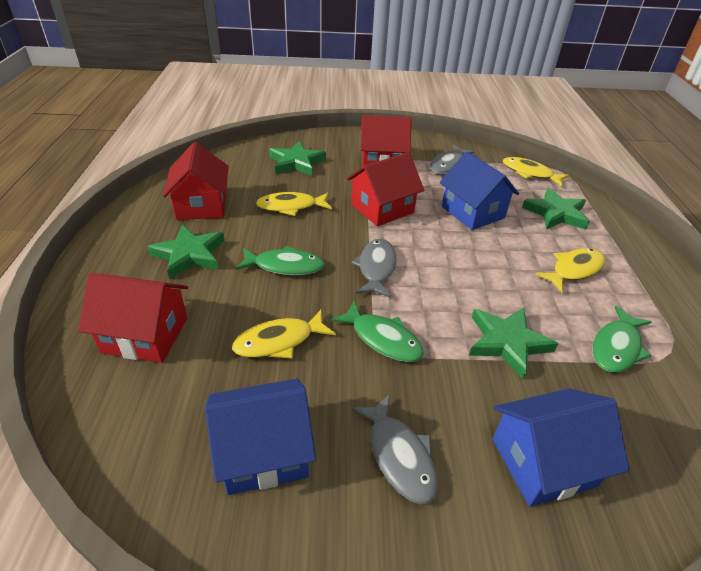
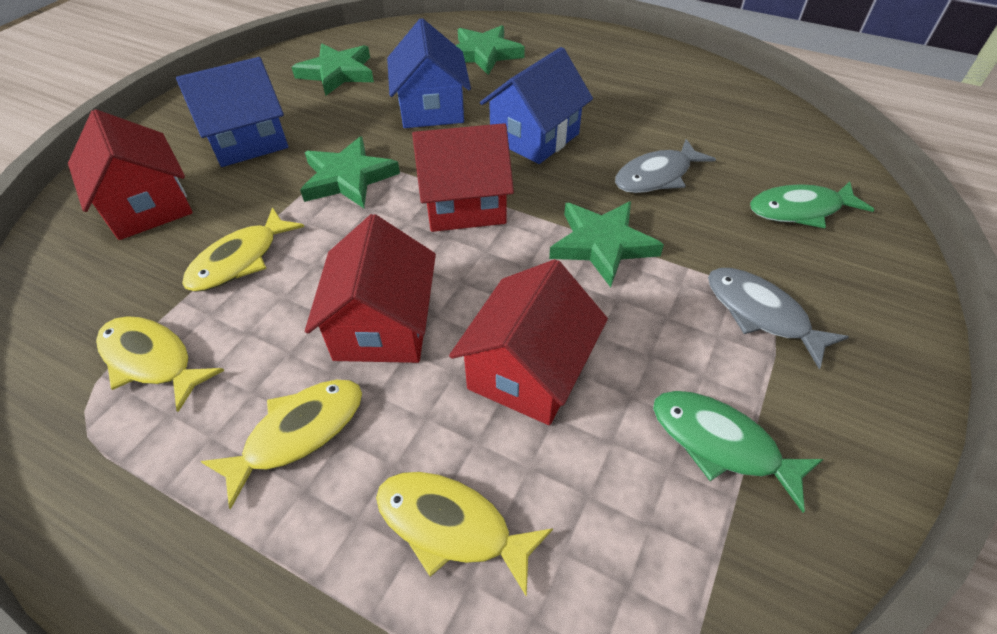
green fish: [235,246,325,275] [331,301,424,362] [593,306,652,372] = 3 -> [653,391,823,512] [750,181,874,228] = 2
grey fish: [351,239,397,298] [351,394,438,504] [430,145,474,174] = 3 -> [615,139,716,193] [708,268,849,369] = 2

